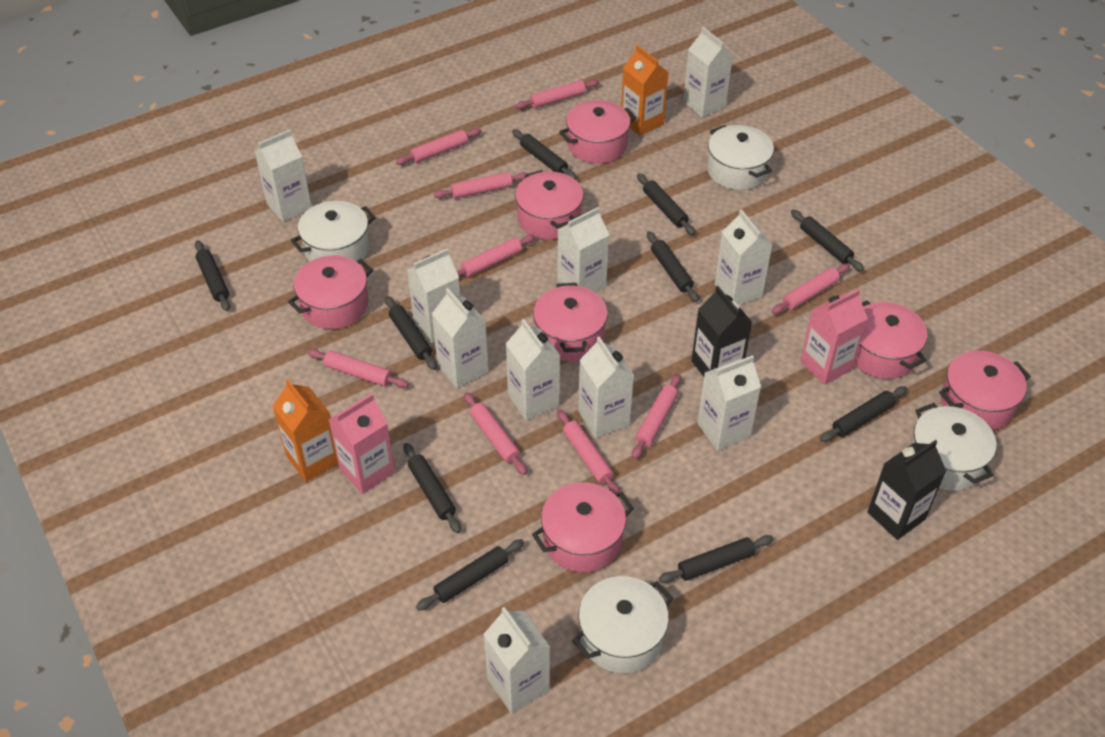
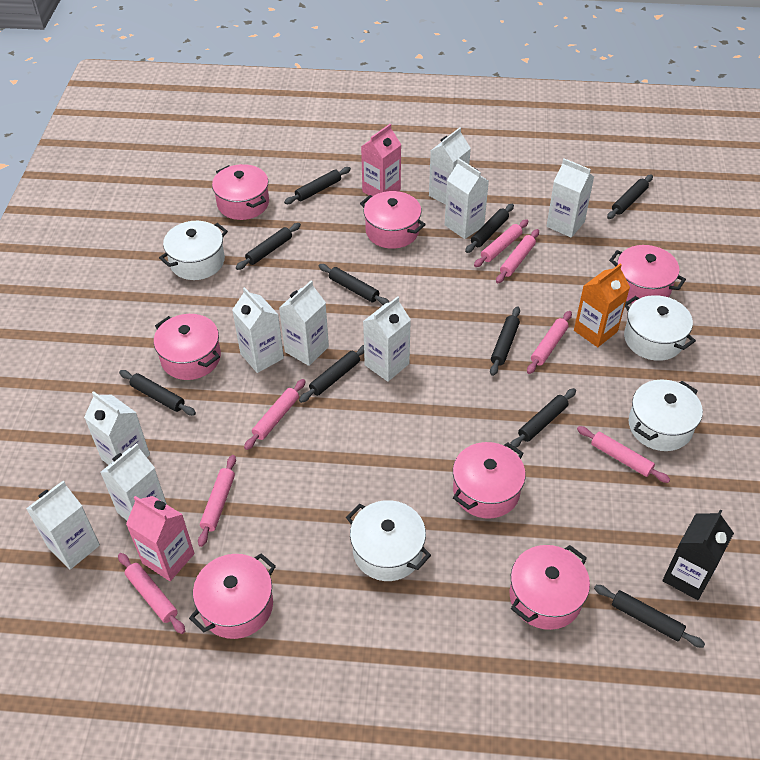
black carton: [691,286,752,377] [867,440,946,540] = 2 -> [662,509,734,600] = 1
orange carton: [273,379,338,482] [621,45,669,136] = 2 -> [574,264,630,347] = 1
pink rolling pin: [308,349,409,388] [396,128,481,165] [434,172,529,199] [457,235,535,277] [464,392,527,475] [516,79,599,109] [557,409,620,494] [632,374,681,459] [772,264,850,314] = 9 -> [118,553,185,634] [198,455,236,547] [244,379,306,450] [474,219,528,267] [496,229,539,283] [527,311,572,374] [577,426,670,483] = 7
white carton: [255,130,312,222] [407,248,460,344] [432,288,489,388] [483,607,550,714] [506,319,560,420] [557,207,609,293] [578,337,634,438] [683,27,733,117] [697,355,761,451] [715,209,772,304] = 10 -> [26,481,100,570] [84,391,150,465] [100,443,167,520] [232,287,284,373] [279,281,329,366] [363,296,411,382] [429,127,471,205] [445,158,489,239] [546,158,594,238] = 9

